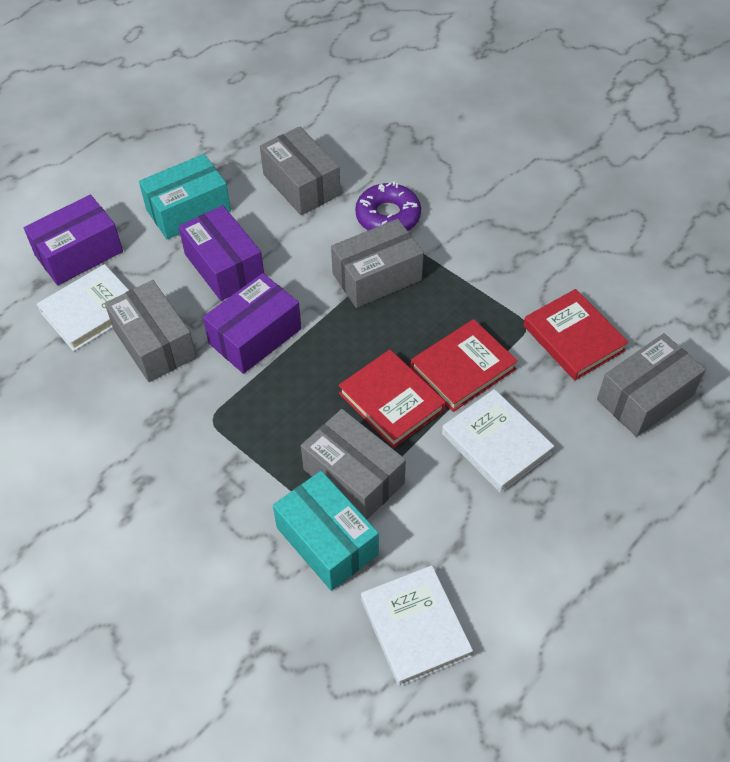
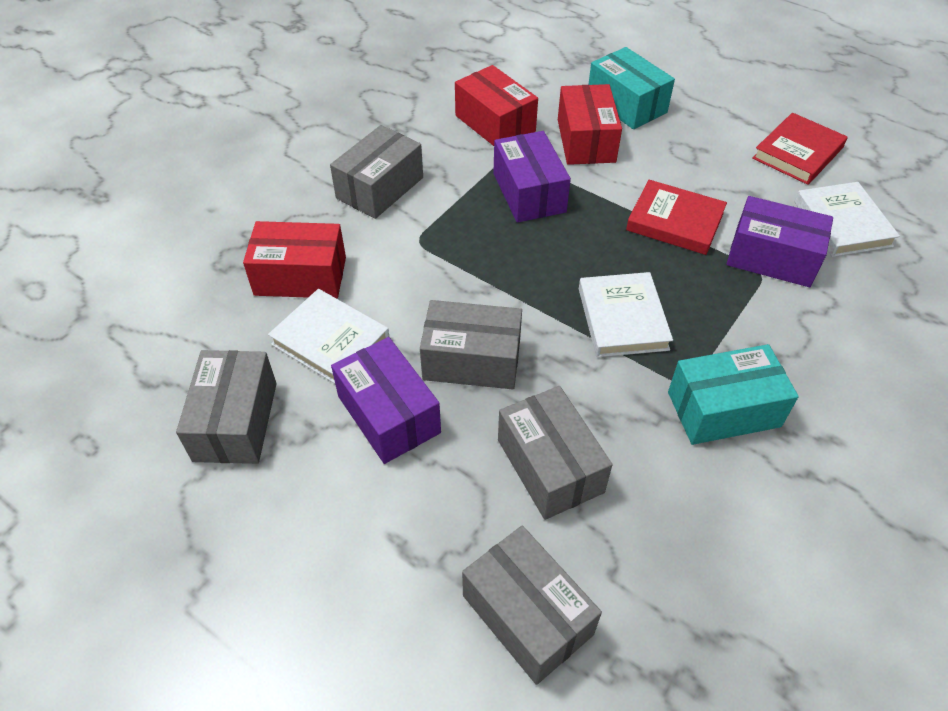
purple donut: [355,181,421,231] = 1 -> none = 0
red book: [338,349,446,448] [410,319,518,412] [523,289,629,380] = 3 -> [626,180,727,255] [752,113,848,185] = 2
red box: none = 0 -> [243,221,346,298] [455,65,538,146] [558,84,622,165] = 3

